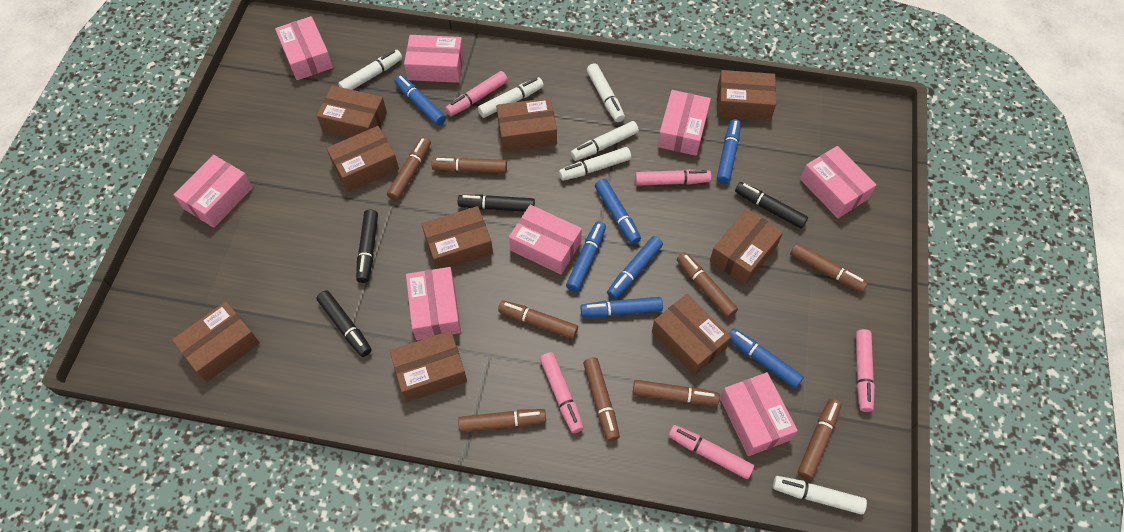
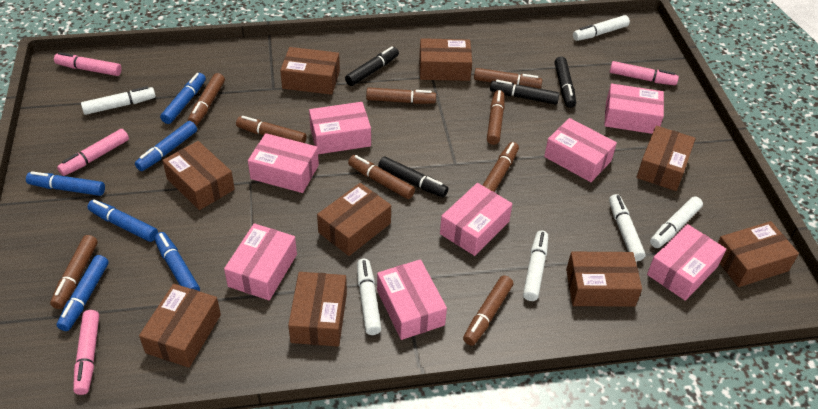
blue marker: [394,75,446,126] [566,221,606,292] [581,297,663,317] [595,179,641,244] [607,236,663,300] [717,119,741,184] [729,328,804,388] = 7 -> [26,171,105,196] [57,255,109,331] [87,199,158,242] [135,121,197,171] [154,232,200,291] [160,73,206,124] = 6
pink marker: [445,71,508,116] [540,352,584,433] [635,169,711,186] [668,425,754,479] [856,329,875,412] = 5 -> [54,52,122,76] [57,129,129,176] [73,310,99,395] [610,61,679,85] = 4

